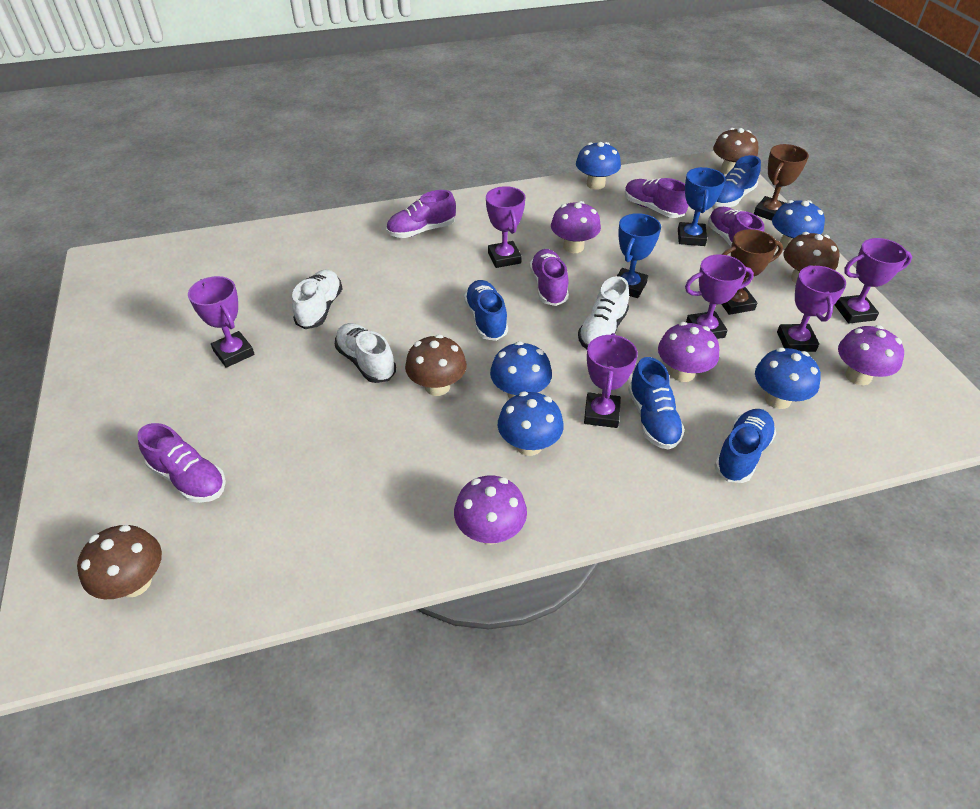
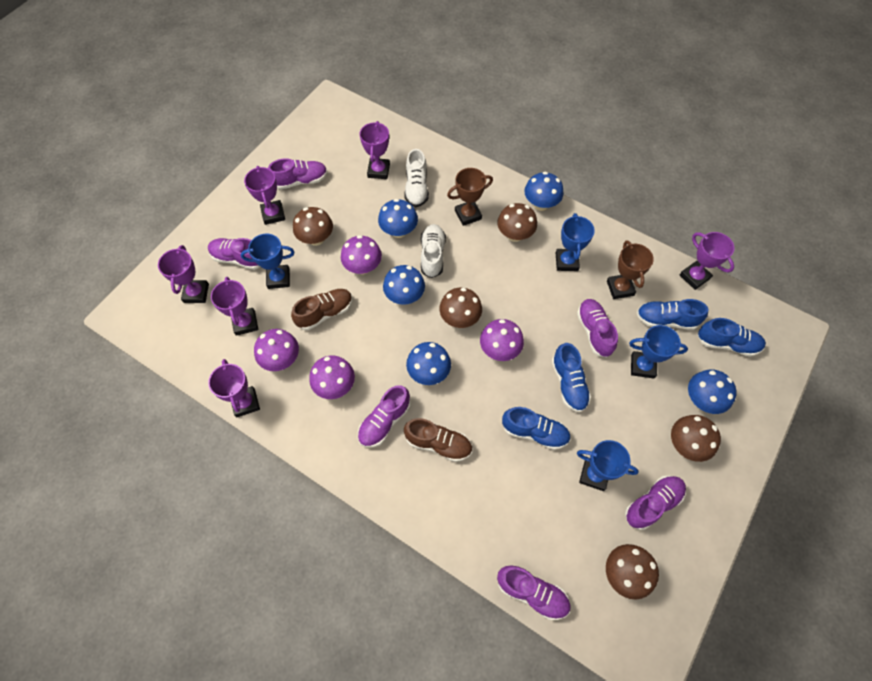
blue trophy: [617,213,661,298] [678,167,726,246] = 2 -> [241,234,295,289] [556,213,595,271] [577,440,639,491] [629,325,688,379] = 4
brown mushroom: [77,525,162,599] [405,334,467,396] [713,128,758,174] [783,232,839,283] = 4 -> [293,207,333,246] [440,287,482,328] [497,203,537,242] [606,544,659,600] [671,415,721,462] = 5
brown shoe: none = 0 -> [291,289,353,330] [404,418,472,462] = 2
purple shoe: [137,423,226,503] [386,190,456,238] [530,249,569,306] [625,178,689,218] [708,207,764,247] = 5 -> [208,238,260,270] [268,158,328,190] [358,385,411,447] [497,565,571,620] [577,299,618,357] [625,476,686,530] = 6
white shoe: [292,269,343,329] [335,323,396,383] [578,276,629,349] = 3 -> [405,149,429,207] [421,224,446,278] = 2

